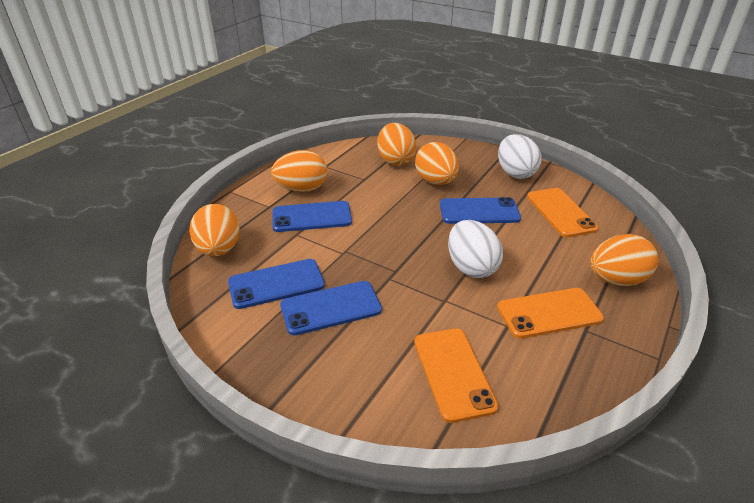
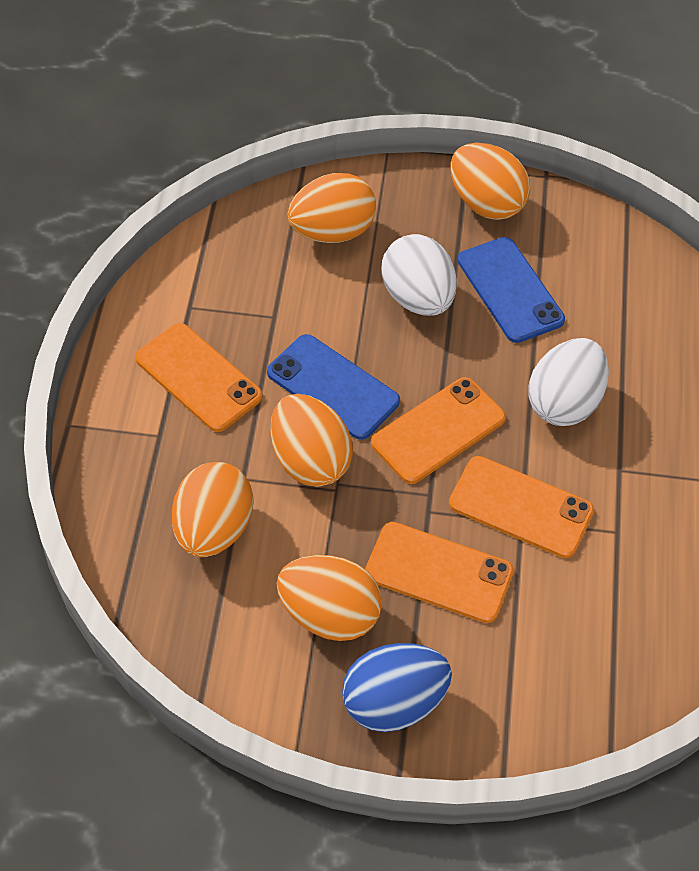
blue egg: none = 0 -> [342,643,452,732] = 1
blue phone: [228,259,325,309] [272,201,352,232] [280,281,382,335] [440,197,521,224] = 4 -> [267,334,400,440] [458,237,565,343] = 2
orange phone: [414,328,498,423] [497,288,604,339] [527,188,598,237] = 3 -> [135,323,263,432] [365,522,514,623] [371,377,506,484] [449,456,594,558] = 4

